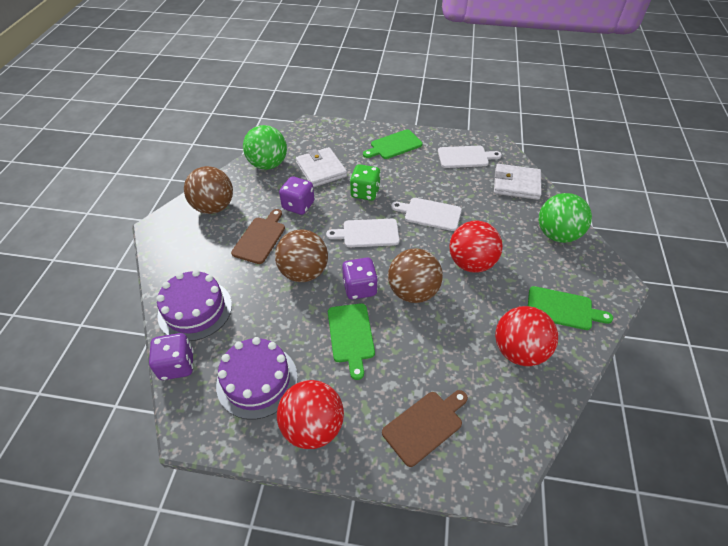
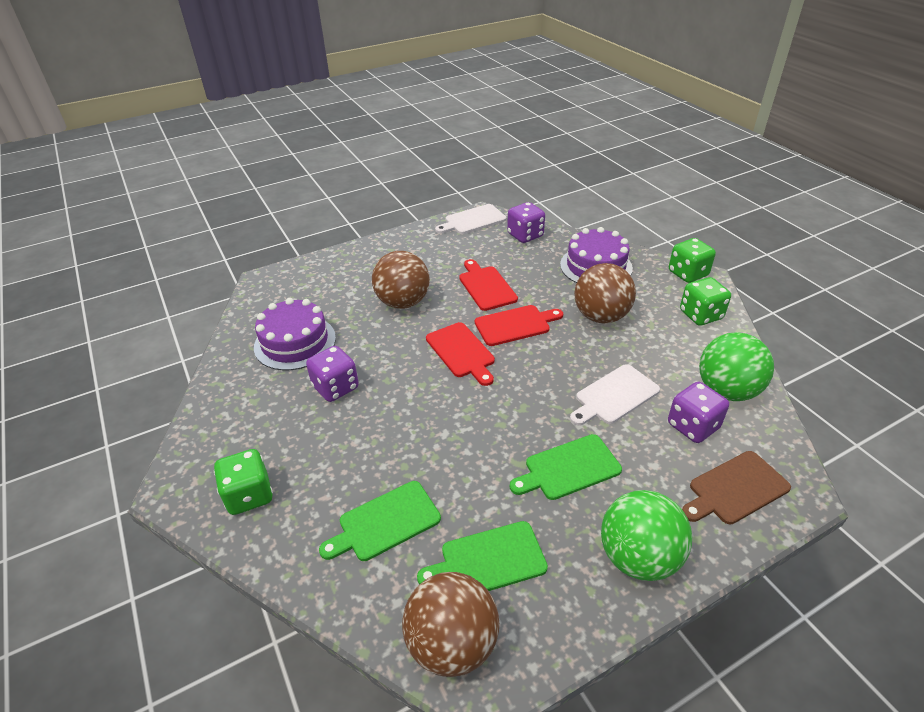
brown cutting board: [231,209,285,264] [382,390,468,467] = 2 -> [682,451,791,524] = 1
green dice: [350,164,381,201] = 1 -> [214,449,273,515] [669,238,716,283] [680,277,731,326] = 3
red ball: [277,380,344,449] [449,221,503,273] [495,306,558,366] = 3 -> none = 0
red cutting board: none = 0 -> [426,322,495,386] [459,259,518,311] [475,305,563,346] = 3
white cutting board: [326,219,399,247] [391,198,462,231] [438,146,502,168] = 3 -> [435,204,506,234] [570,364,660,426] = 2
white wallet: [296,147,347,187] [494,164,541,200] = 2 -> none = 0

